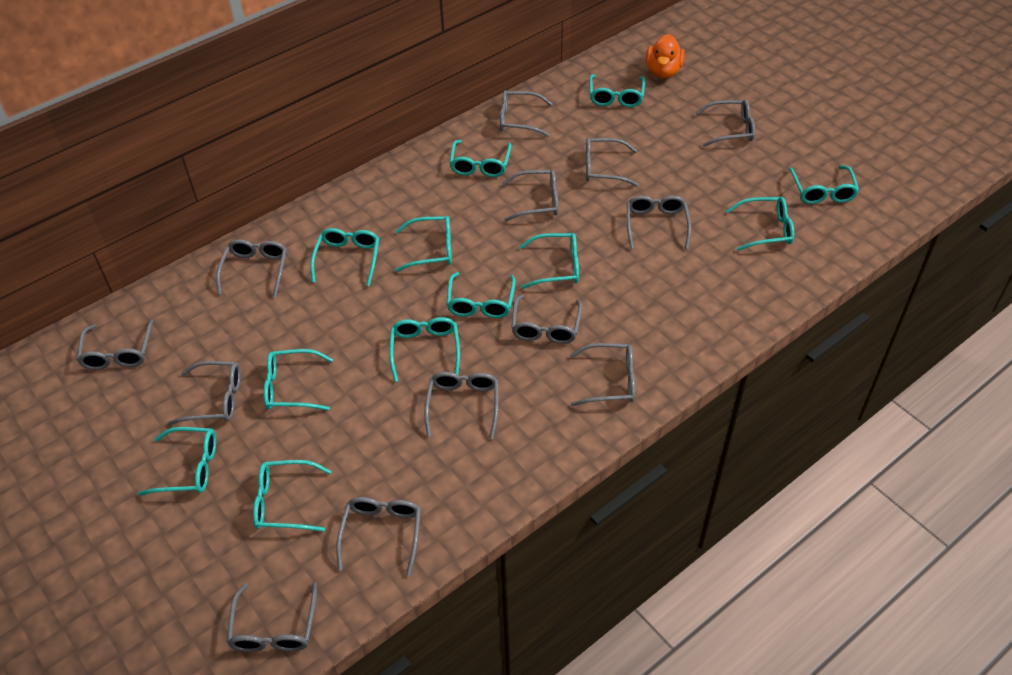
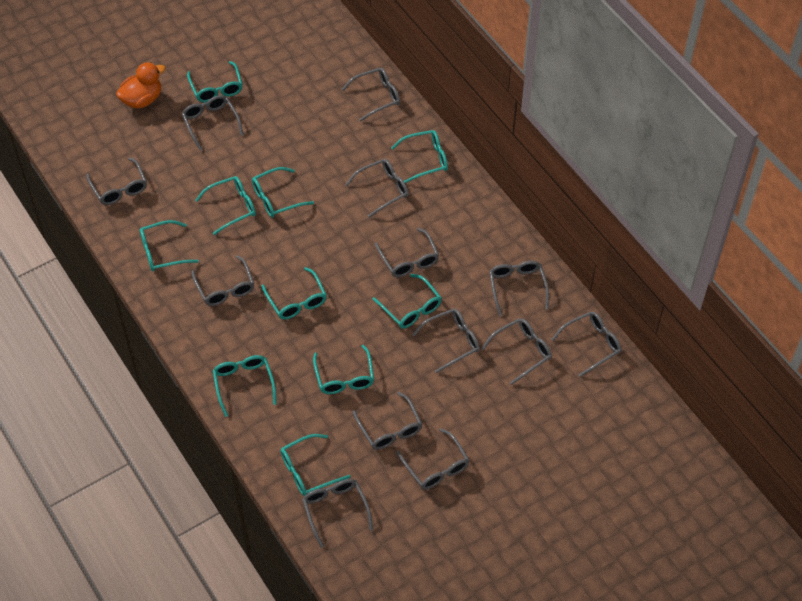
turquoise glasses: [138,427,216,496] [253,460,332,532] [263,349,333,410] [310,228,379,286] [389,317,460,382] [396,216,452,272] [446,272,516,318] [450,140,512,177] [519,233,579,289] [589,74,645,107] [726,197,794,251] [788,165,859,204] = 12 -> [140,220,199,272] [187,61,243,102] [195,176,256,235] [213,355,277,417] [252,167,314,217] [261,267,327,319] [281,434,351,496] [313,345,374,394] [373,274,442,329] [391,130,448,183] = 10

